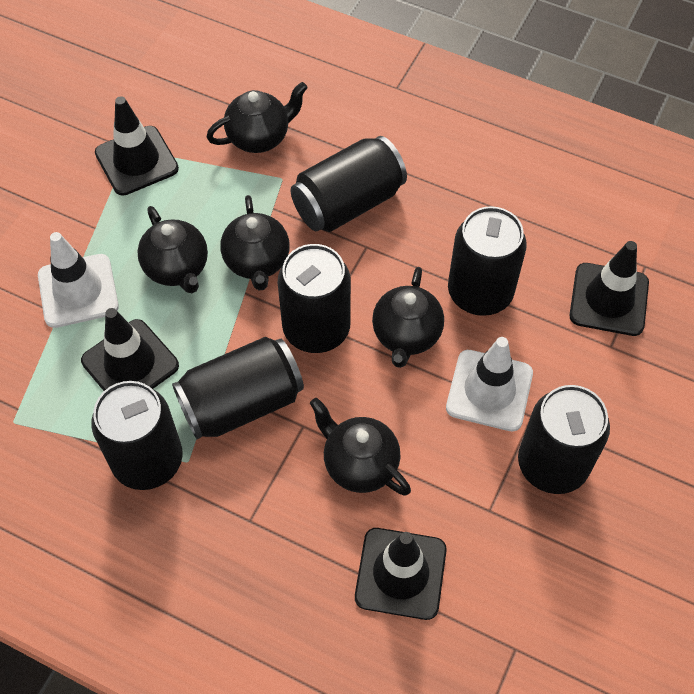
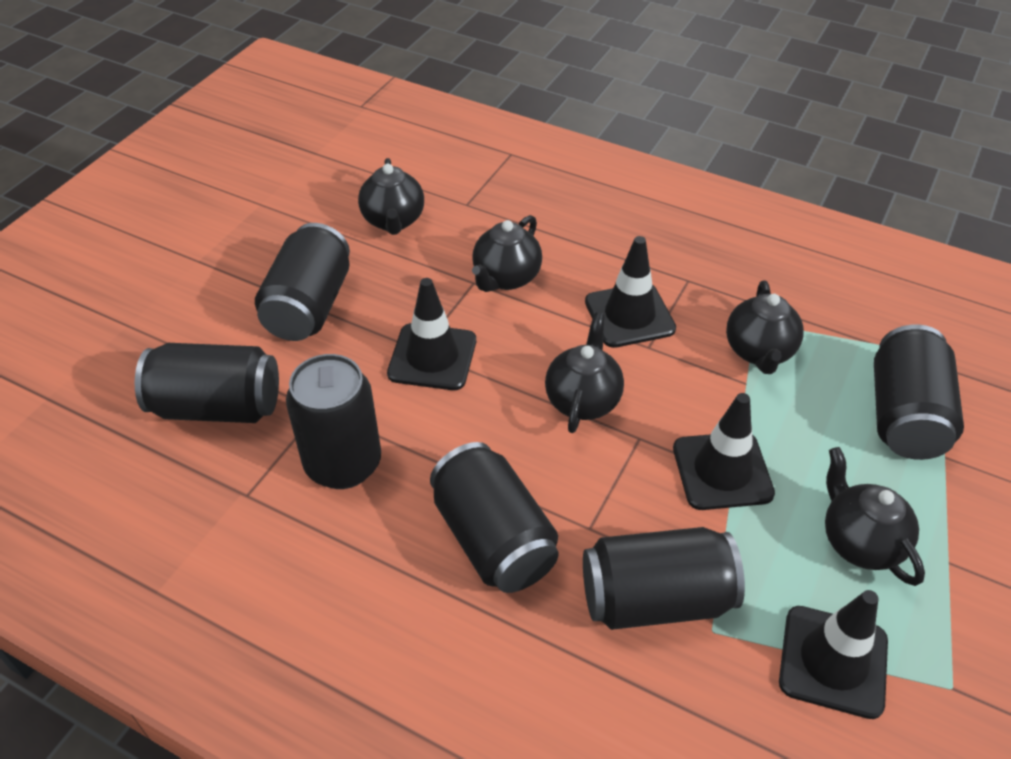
white traffic cone: [38,232,119,328] [446,337,533,431] = 2 -> none = 0

